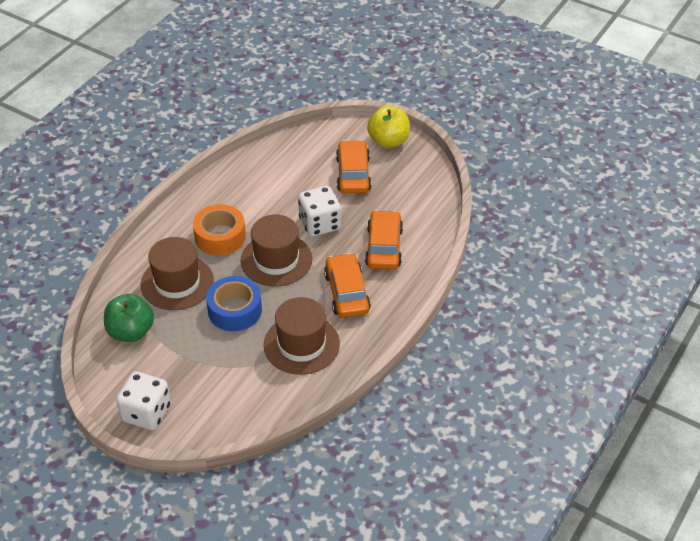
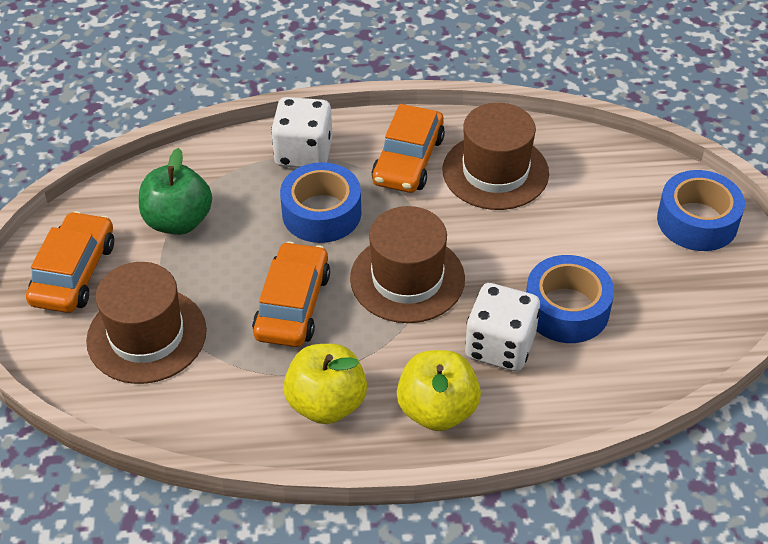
blue tape: [206,276,262,331] = 1 -> [280,162,361,243] [526,255,614,343] [657,170,745,251] = 3
orange tape: [193,204,246,256] = 1 -> none = 0
yellow apple: [367,106,410,148] = 1 -> [283,344,367,424] [397,350,481,431] = 2

